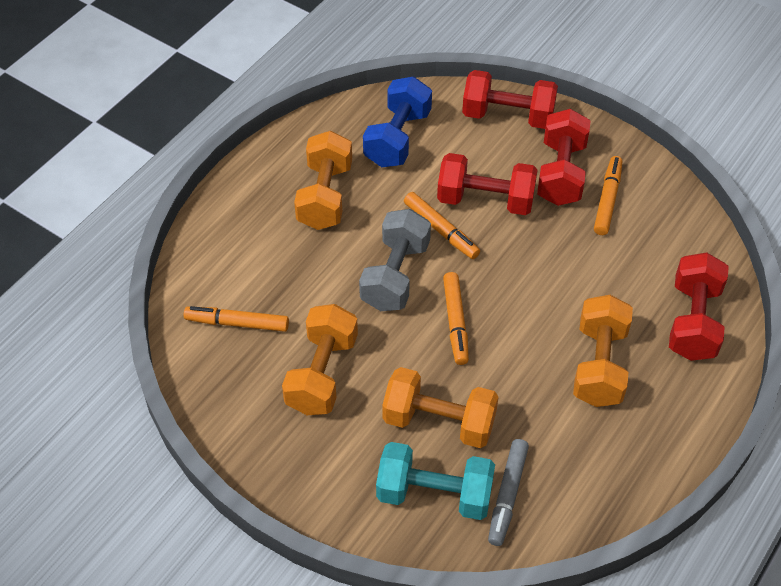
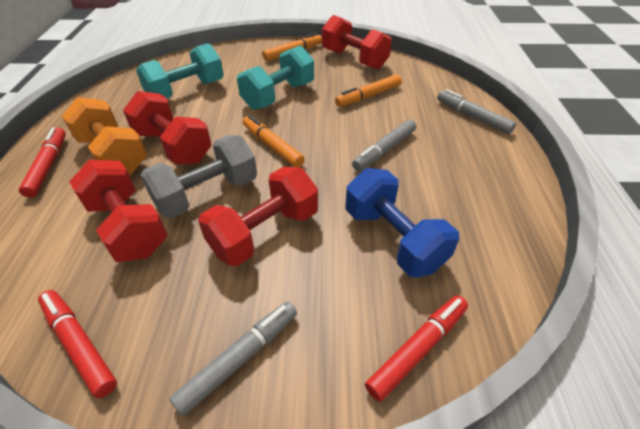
grey marker: [488,439,529,546] = 1 -> [169,302,297,416] [352,119,416,171] [437,89,516,134] = 3
orange dumbbell: [282,304,358,415] [294,131,352,230] [382,367,499,448] [573,295,633,407] = 4 -> [62,97,147,175] = 1
orange marker: [184,306,289,332] [404,192,480,259] [443,272,469,365] [594,156,622,235] = 4 -> [243,115,305,168] [262,33,322,61] [335,74,402,107] = 3
red marker: none = 0 -> [19,127,66,198] [38,290,117,398] [365,295,468,402] = 3
turquoise dumbbell: [376,442,495,520] = 1 -> [136,43,224,98] [237,45,314,110] = 2

